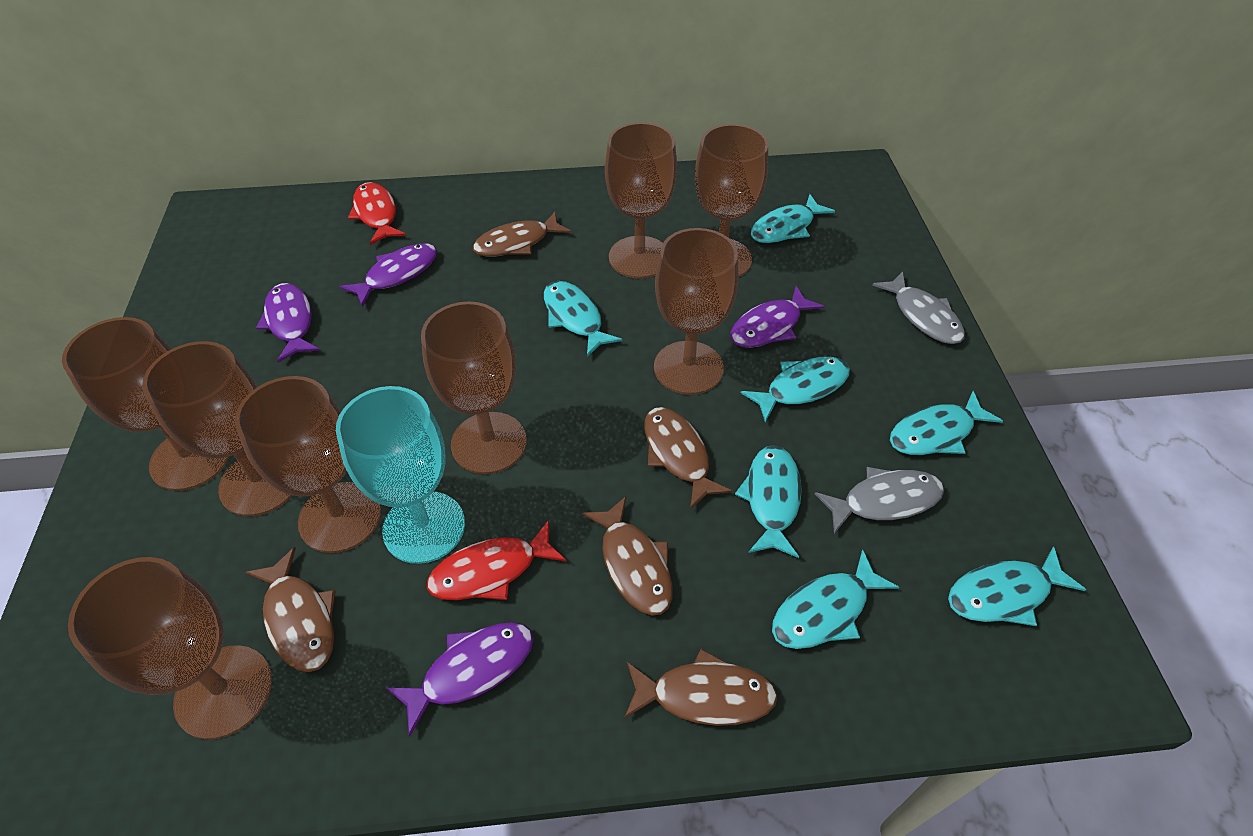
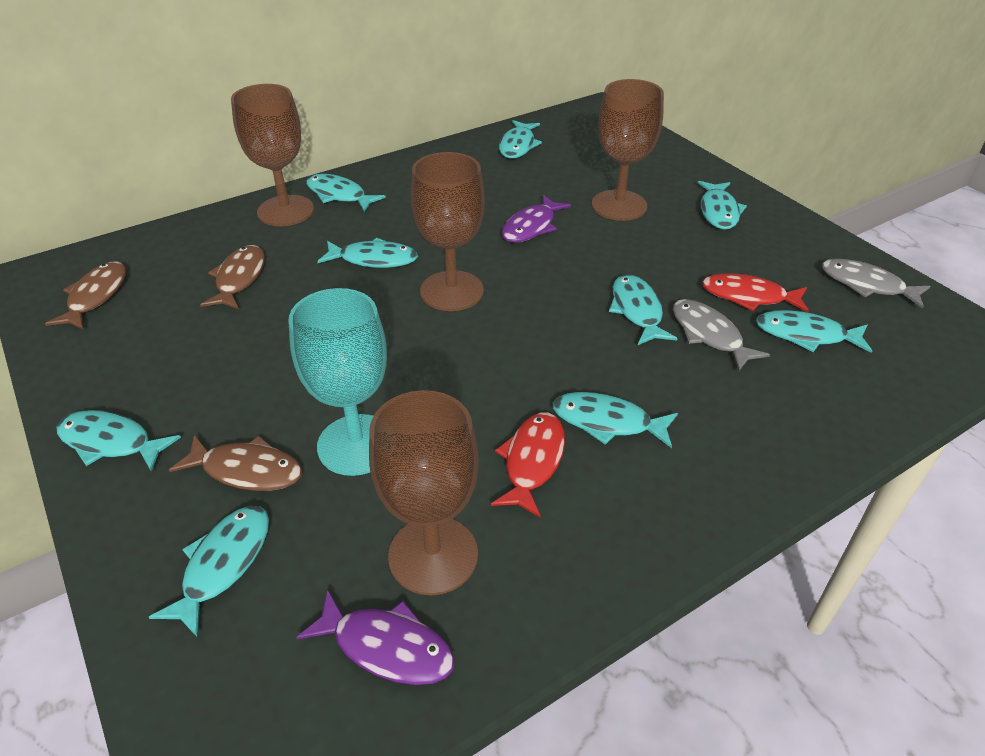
brown fish: [245,547,336,672] [472,211,571,257] [582,496,673,616] [624,649,778,726] [644,407,732,510] = 5 -> [45,261,126,330] [169,435,302,491] [200,245,265,309] = 3
brown goblet: [62,317,229,491] [68,557,272,740] [142,341,292,516] [235,376,381,553] [421,302,527,474] [605,122,677,279] [654,228,738,395] [695,124,768,277] = 8 -> [231,84,314,226] [369,390,479,595] [411,152,485,311] [592,79,664,221] = 4
purple fish: [256,283,320,363] [340,243,437,307] [386,622,534,737] [730,286,825,348] = 4 -> [296,589,455,685] [502,195,571,243] = 2
turquoise fish: [544,281,622,357] [735,445,802,558] [741,357,850,423] [751,194,835,243] [772,549,899,649] [890,391,1003,455] [948,546,1086,626] = 7 -> [56,410,181,472] [149,506,269,638] [306,174,386,212] [317,238,418,268] [499,120,542,159] [553,392,678,448] [609,274,678,345] [698,181,747,230] [756,310,872,353] = 9

